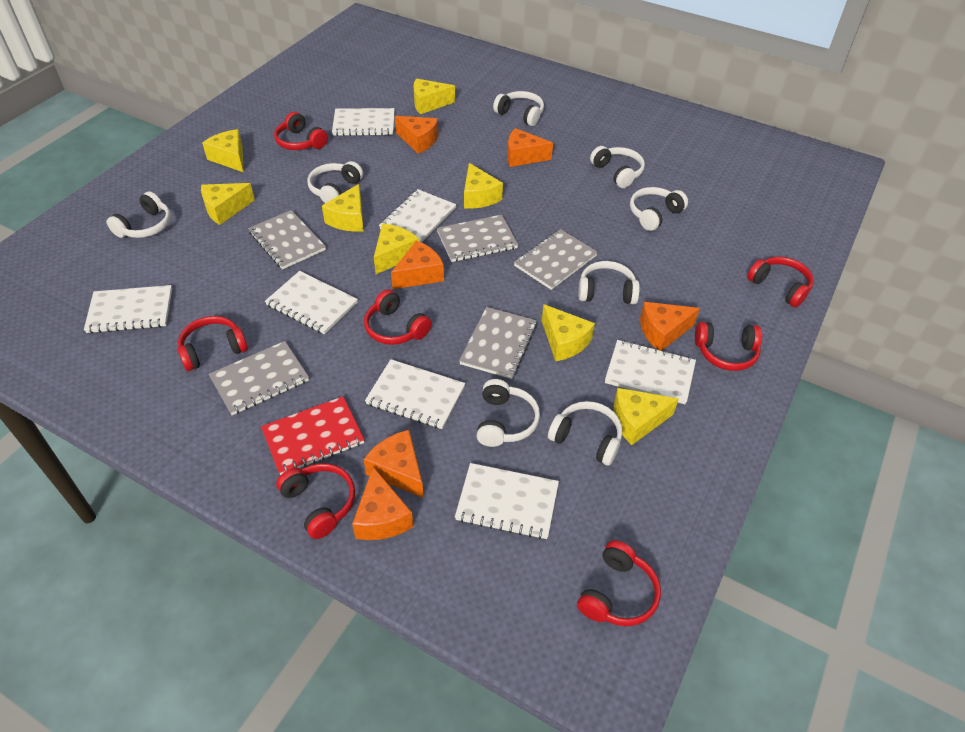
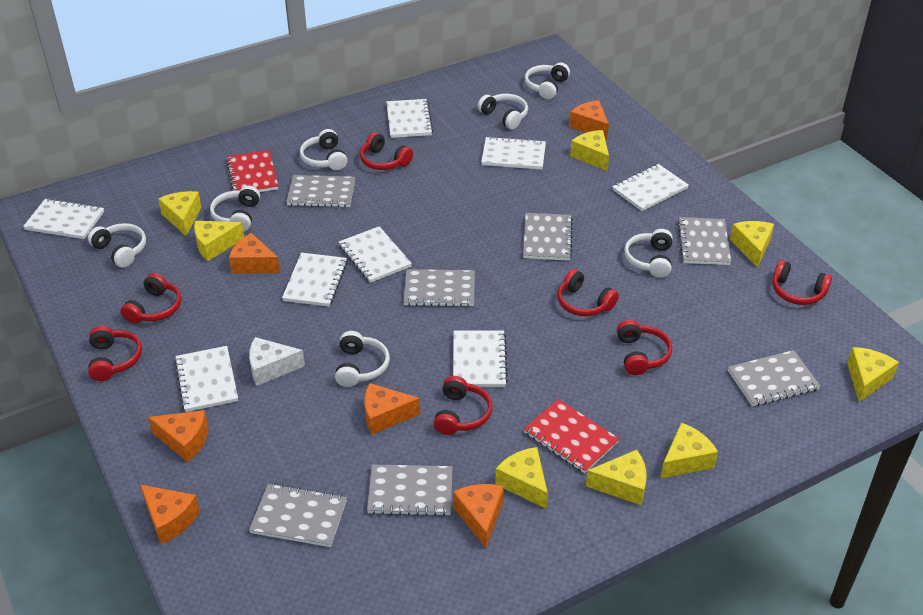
grey notebook: [209,341,309,415] [248,210,326,269] [437,215,518,262] [459,307,537,379] [514,229,598,290] = 5 -> [249,483,347,547] [286,175,355,207] [367,464,453,516] [404,269,475,307] [523,213,573,261] [677,217,731,265] [728,350,820,407] = 7
red notebook: [261,396,365,475] = 1 -> [226,150,278,192] [524,399,619,473] = 2
white cheese: none = 0 -> [249,337,305,386] = 1
white headphones: [106,191,171,238] [307,161,363,203] [476,379,540,447] [493,91,544,126] [548,401,622,466] [578,261,640,304] [590,146,645,188] [630,187,688,231] = 8 -> [88,223,146,268] [210,186,260,231] [300,129,347,170] [335,331,390,387] [478,94,528,129] [525,63,570,99] [624,229,673,277] = 7
white notebook: [84,285,172,333] [265,271,358,335] [332,108,395,136] [365,359,465,429] [379,189,456,243] [455,463,559,539] [605,340,696,404] = 7 -> [23,198,104,239] [174,346,238,412] [282,253,347,307] [339,226,412,283] [386,99,433,138] [453,331,508,387] [481,136,546,170] [612,164,689,211] = 8

